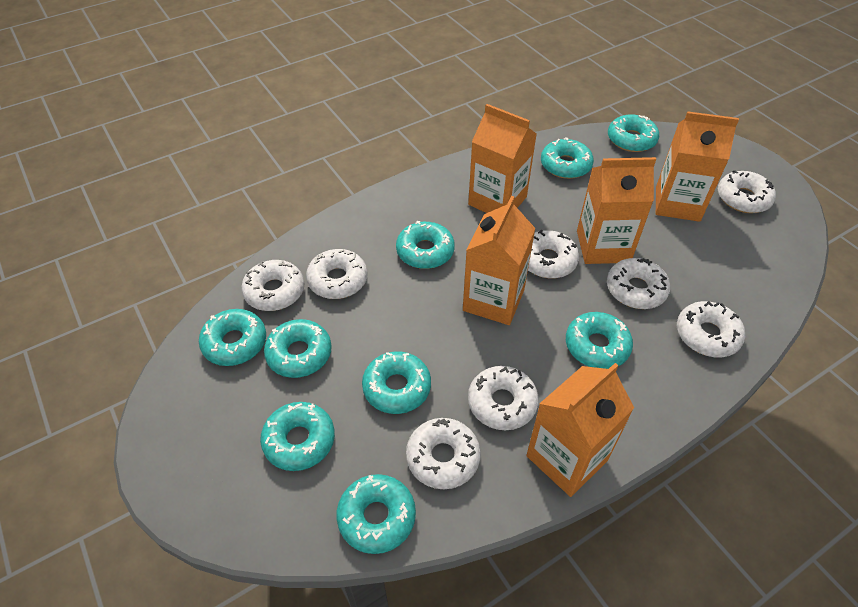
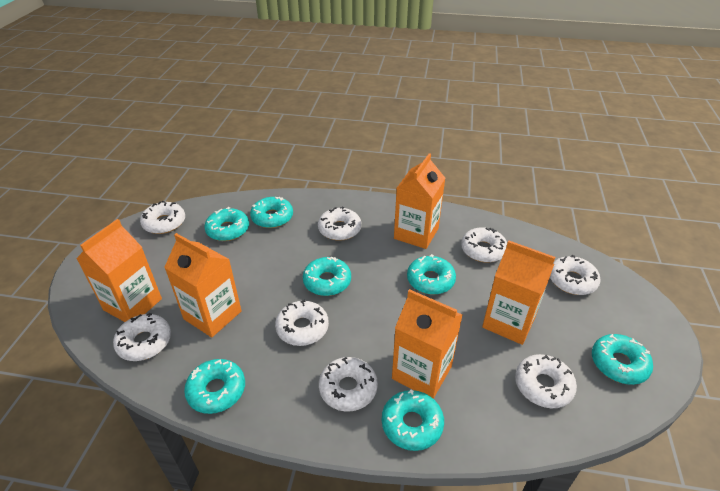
turquoise donut: [199,309,266,366] [260,402,335,471] [264,319,332,378] [336,474,416,554] [362,351,431,414] [396,220,455,269] [541,137,594,179] [566,312,633,369] [608,114,659,152] = 9 -> [184,359,245,414] [204,207,249,241] [250,197,293,228] [303,257,351,296] [382,389,444,451] [407,254,456,295] [592,334,653,385] = 7

